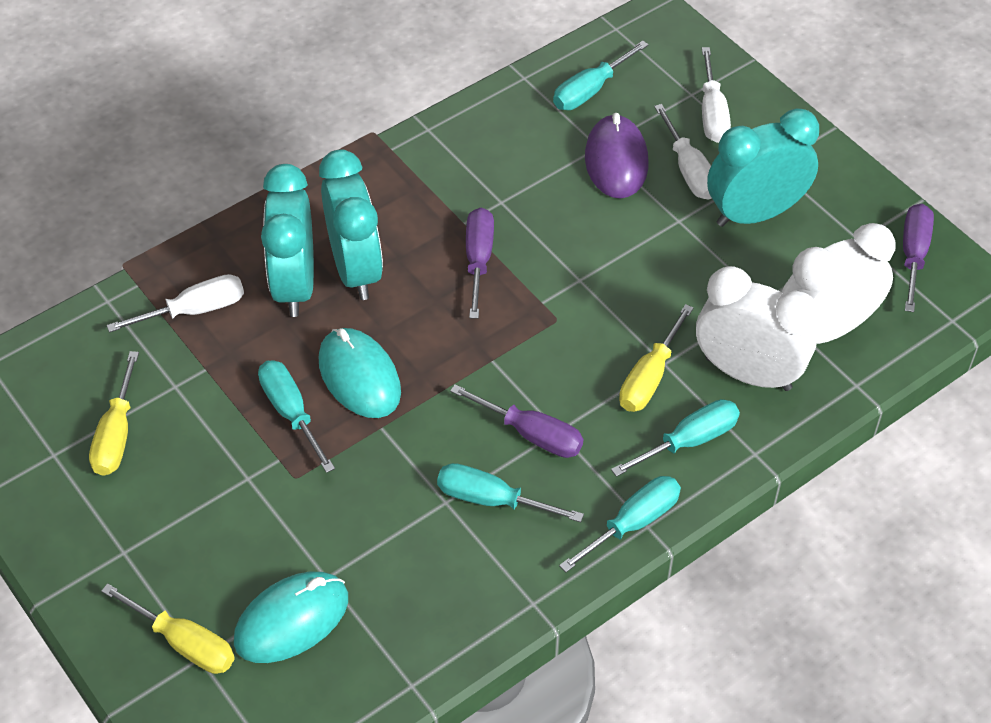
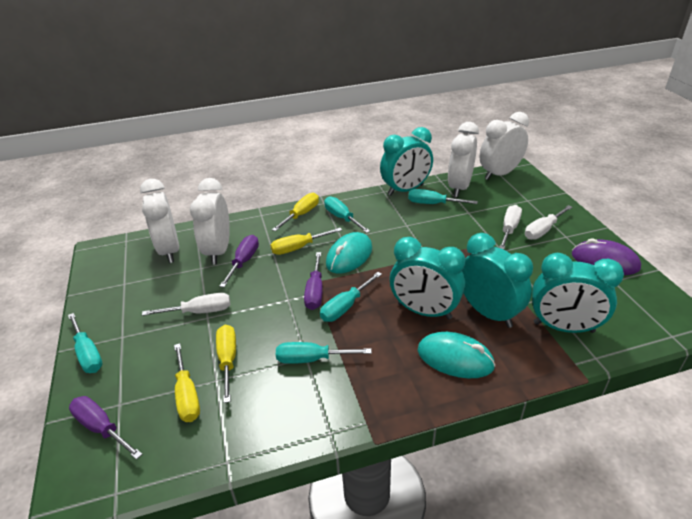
turquoise clock: [261,164,314,317] [319,149,383,300] [707,108,819,227] = 3 -> [380,127,433,196] [390,237,466,319] [462,233,533,328] [532,253,624,333] = 4
white clock: [696,266,819,391] [781,223,896,344] = 2 -> [140,179,179,263] [190,178,230,265] [448,122,479,197] [480,112,529,180] = 4
yellow screwdriver: [89,351,139,476] [101,583,235,674] [619,304,693,412] = 3 -> [174,343,200,422] [216,325,236,403] [270,228,342,255] [272,193,319,231] = 4

